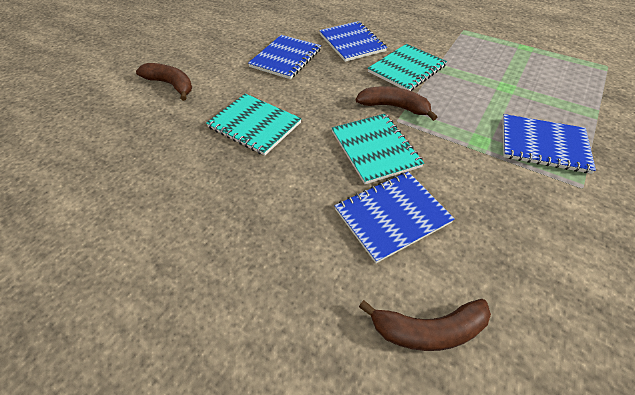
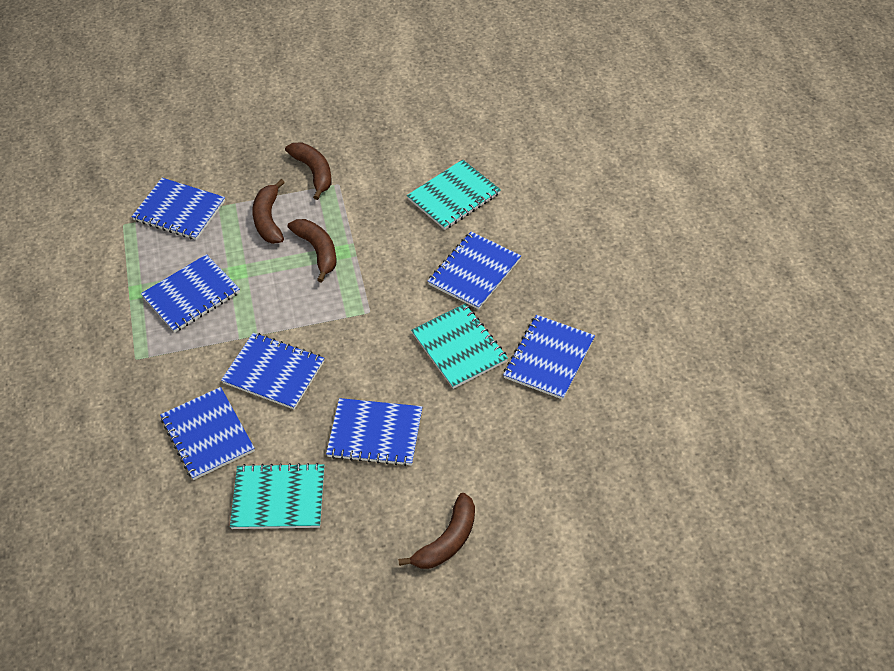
blue notebook: [248,35,321,79] [319,21,387,62] [335,172,455,263] [502,114,596,174] = 4 -> [132,178,225,240] [141,254,240,333] [160,387,255,480] [221,333,324,409] [326,398,422,466] [428,232,521,310] [503,315,595,400] = 7
brown banana: [136,63,192,101] [356,86,437,121] [359,299,491,351] = 3 -> [252,179,285,244] [285,142,332,200] [288,219,336,283] [398,493,475,569] = 4

